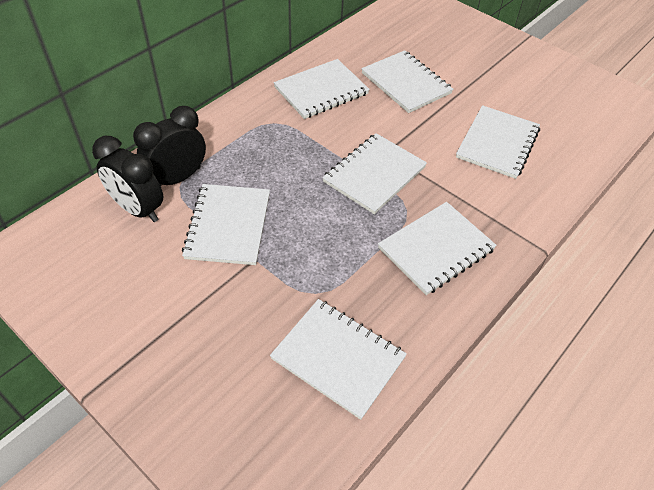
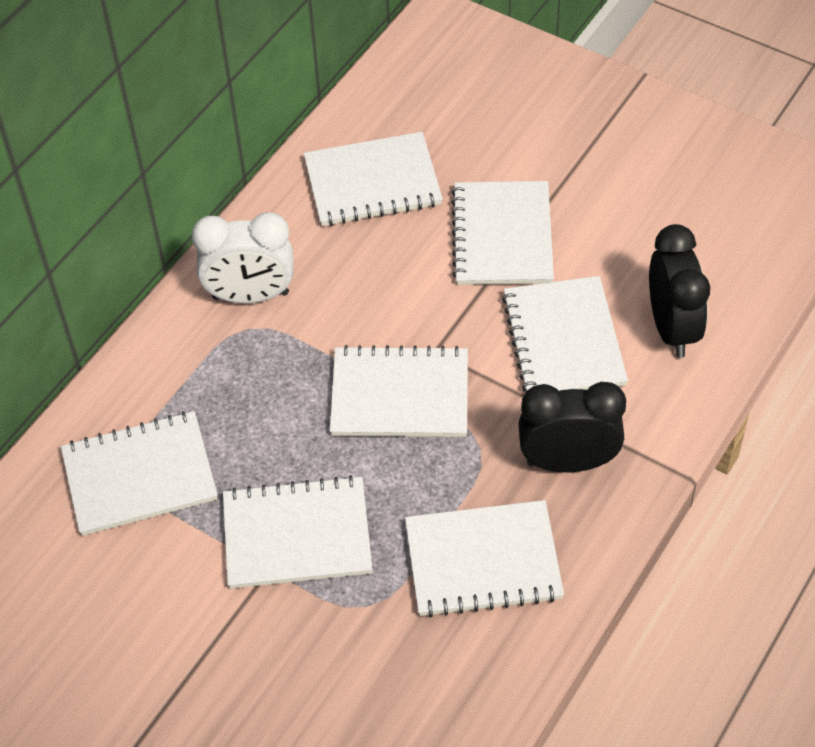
white clock: none = 0 -> [192,212,294,303] = 1

